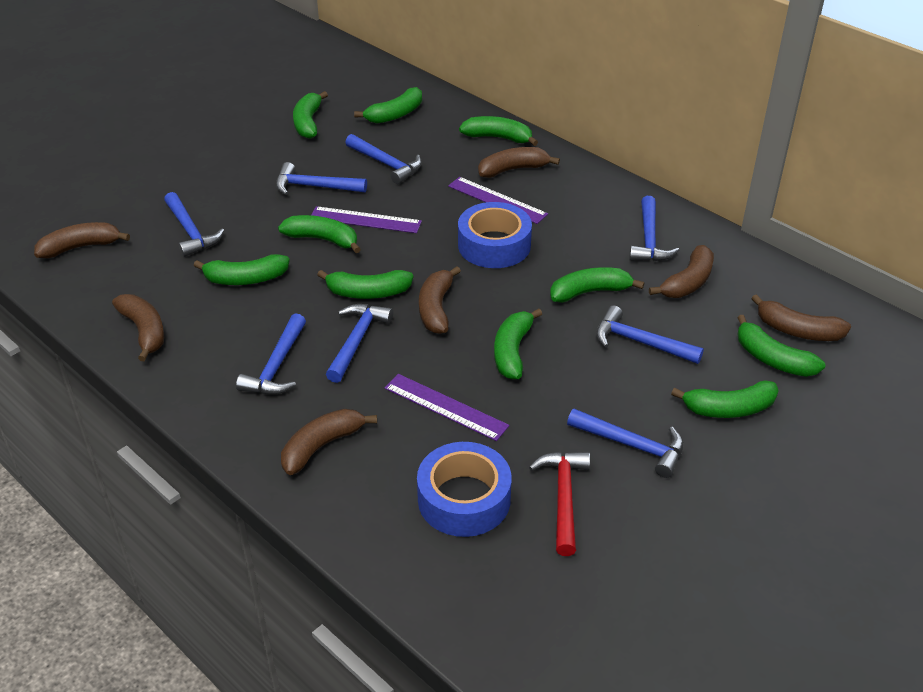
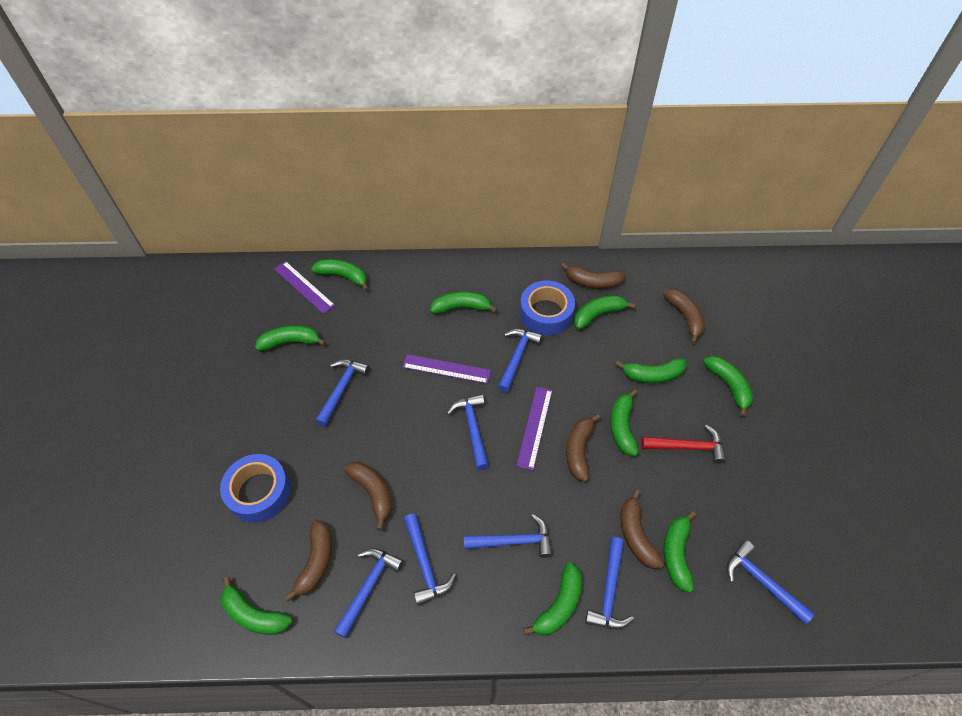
brown banana: [34,222,130,258] [112,294,164,362] [281,409,377,475] [419,266,461,334] [478,147,560,178] [649,245,714,298] [751,294,851,341] = 7 -> [284,519,332,602] [344,462,392,530] [561,262,625,289] [566,414,600,482] [620,489,664,569] [663,289,705,344] = 6

